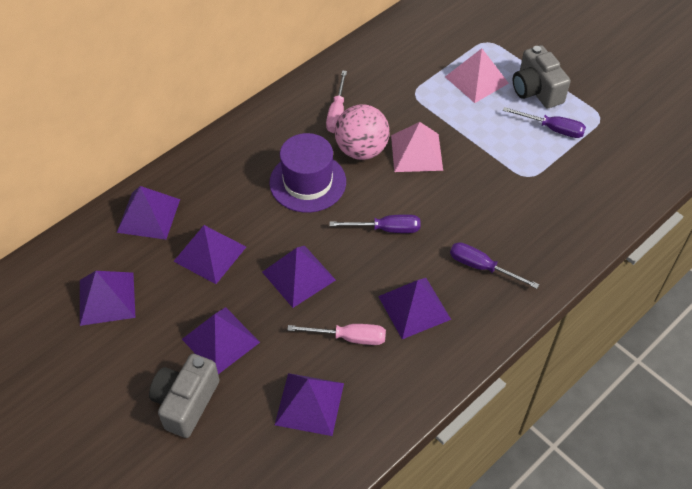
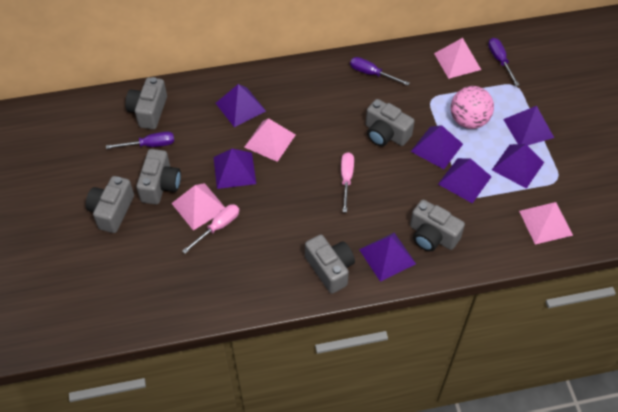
grey camera: [149,354,220,438] [513,45,571,108] = 2 -> [86,176,134,233] [125,77,167,129] [136,149,181,204] [305,234,355,294] [366,99,415,146] [410,200,465,252] = 6
pink pyramid: [391,122,443,172] [445,48,509,103] = 2 -> [171,183,225,230] [244,118,296,162] [434,38,481,79] [519,202,573,244] = 4
purple hat: [269,133,346,213] = 1 -> none = 0

